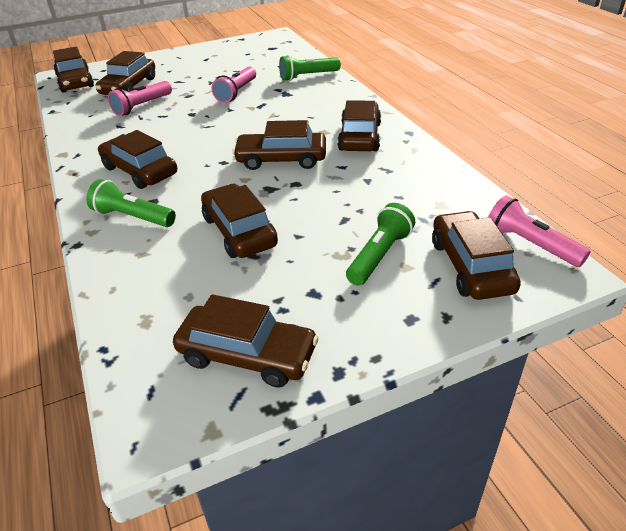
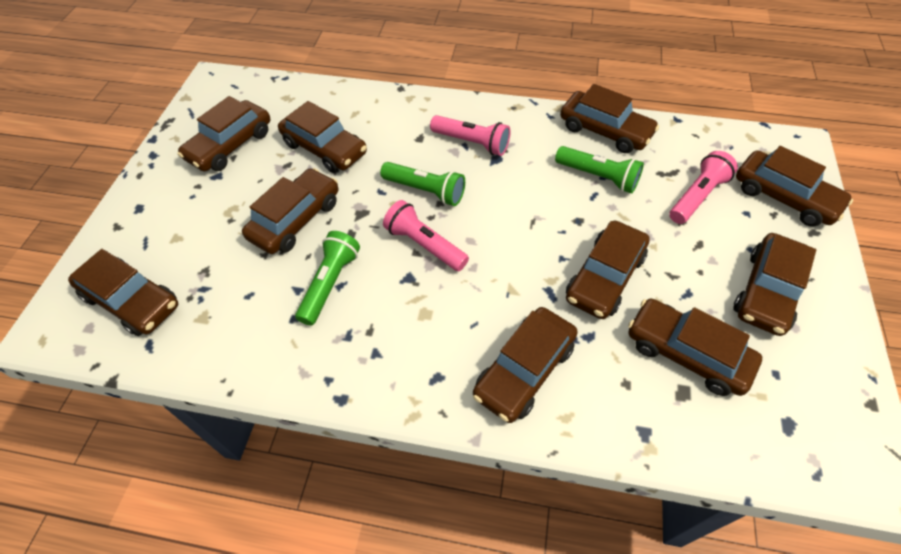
brown car: [53,47,94,93] [96,51,155,95] [98,130,177,189] [173,294,319,388] [201,184,278,258] [232,120,326,170] [338,100,381,151] [432,211,521,300] = 8 -> [68,249,178,336] [178,96,270,171] [242,168,338,254] [278,101,367,173] [473,307,578,423] [560,84,659,153] [566,221,650,319] [628,298,762,396] [733,233,816,336] [736,146,853,227] = 10

